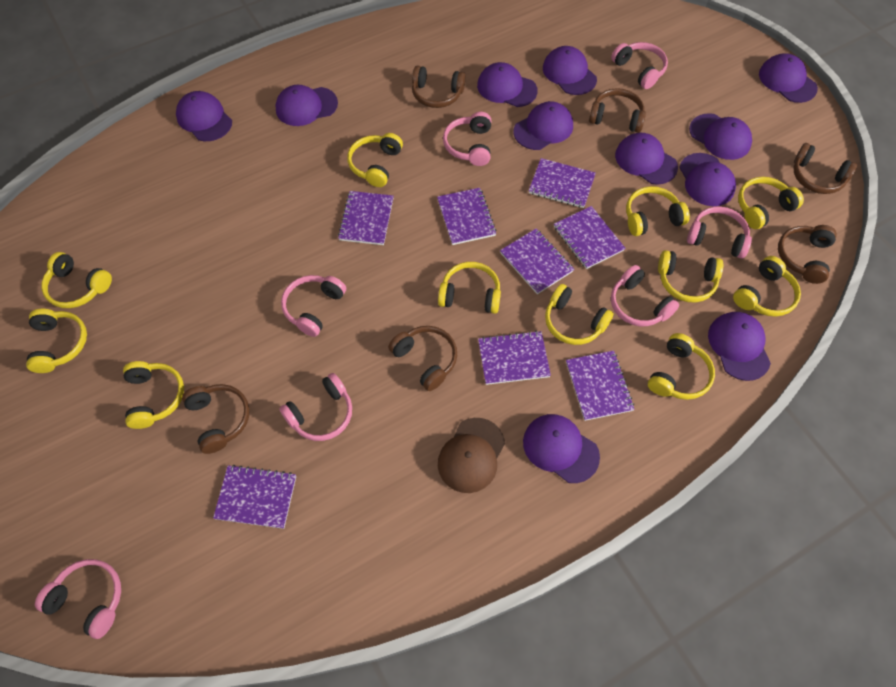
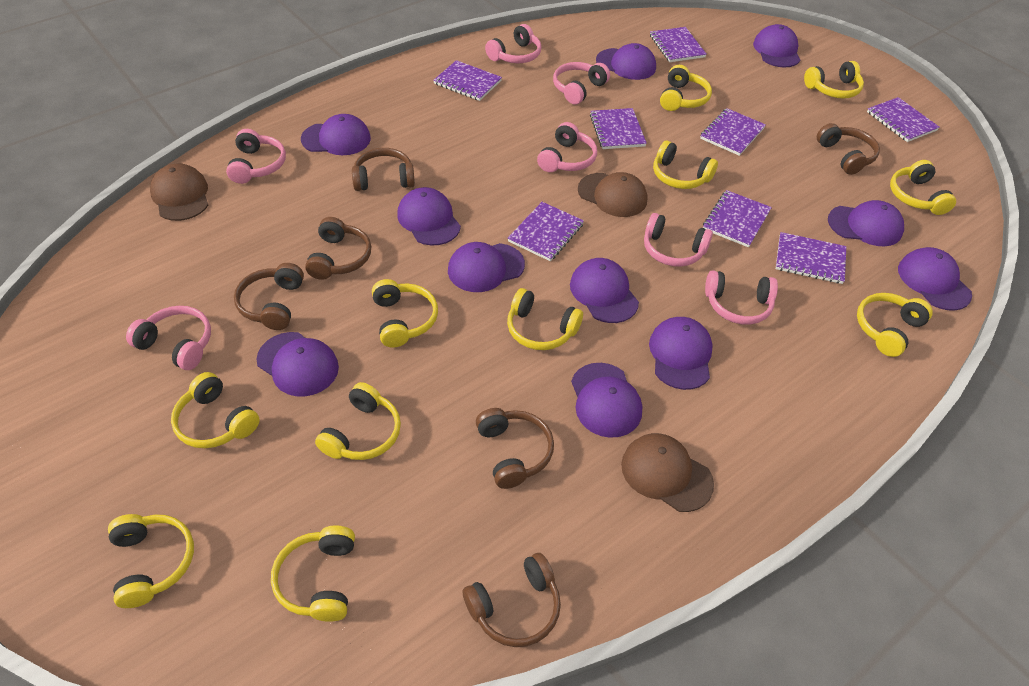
brown cap: [438,418,505,493] = 1 -> [150,163,208,221] [578,172,647,217] [621,433,714,512] = 3

